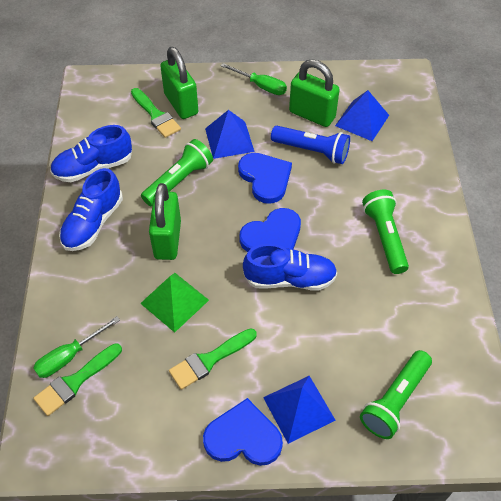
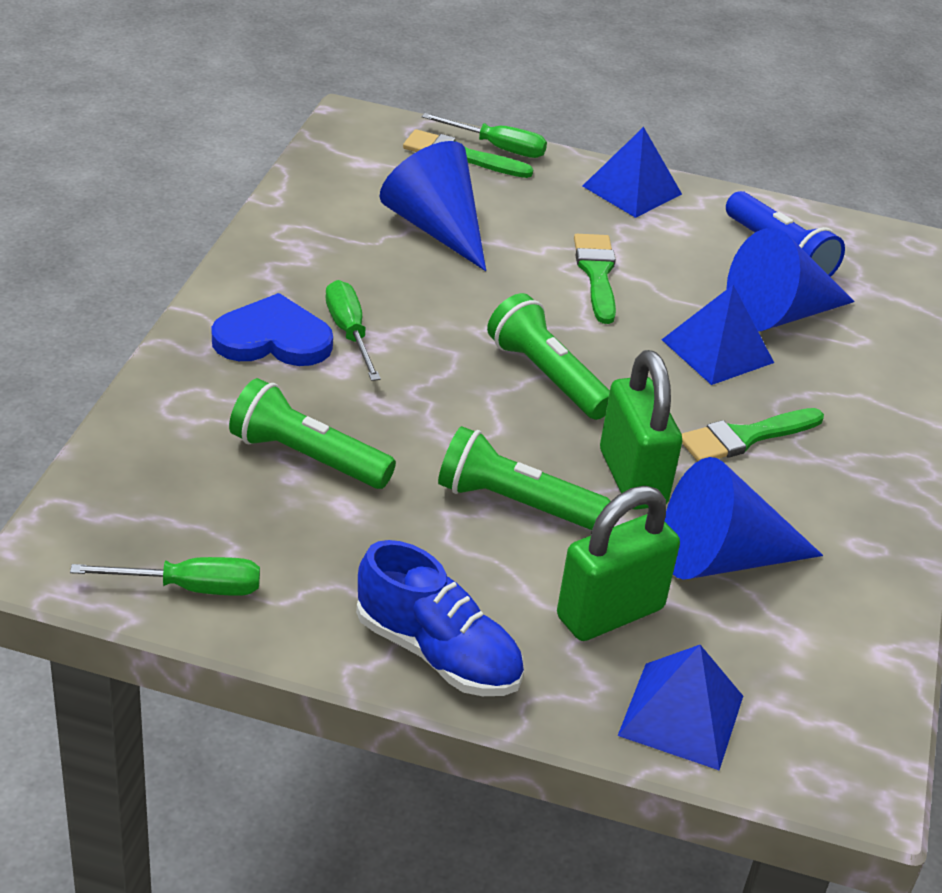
blue cone: none = 0 -> [380,141,486,271] [665,457,823,580] [726,228,855,331] = 3
blue heart: [203,398,283,466] [238,153,292,204] [240,208,301,252] = 3 -> [212,293,333,366] = 1
blue shoe: [50,125,132,182] [59,168,123,251] [243,244,338,290] = 3 -> [356,540,524,696] = 1
green padlock: [149,183,181,260] [160,47,198,119] [289,59,340,127] = 3 -> [557,486,680,641] [600,350,682,510] = 2
green pyramid: [140,273,209,333] = 1 -> none = 0
green screwdriver: [33,316,120,378] [220,63,287,95] = 2 -> [70,557,260,596] [325,280,381,381] [422,113,547,158] = 3

